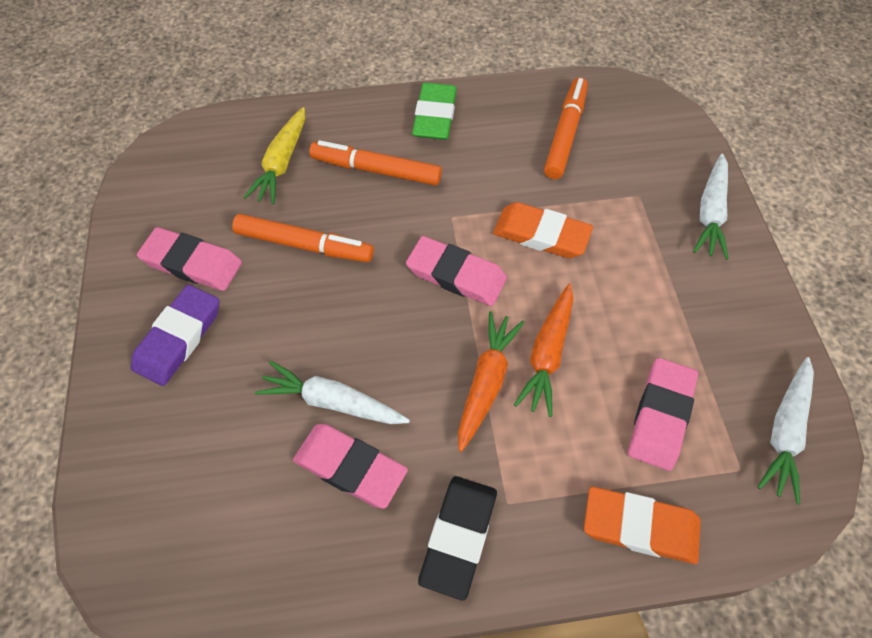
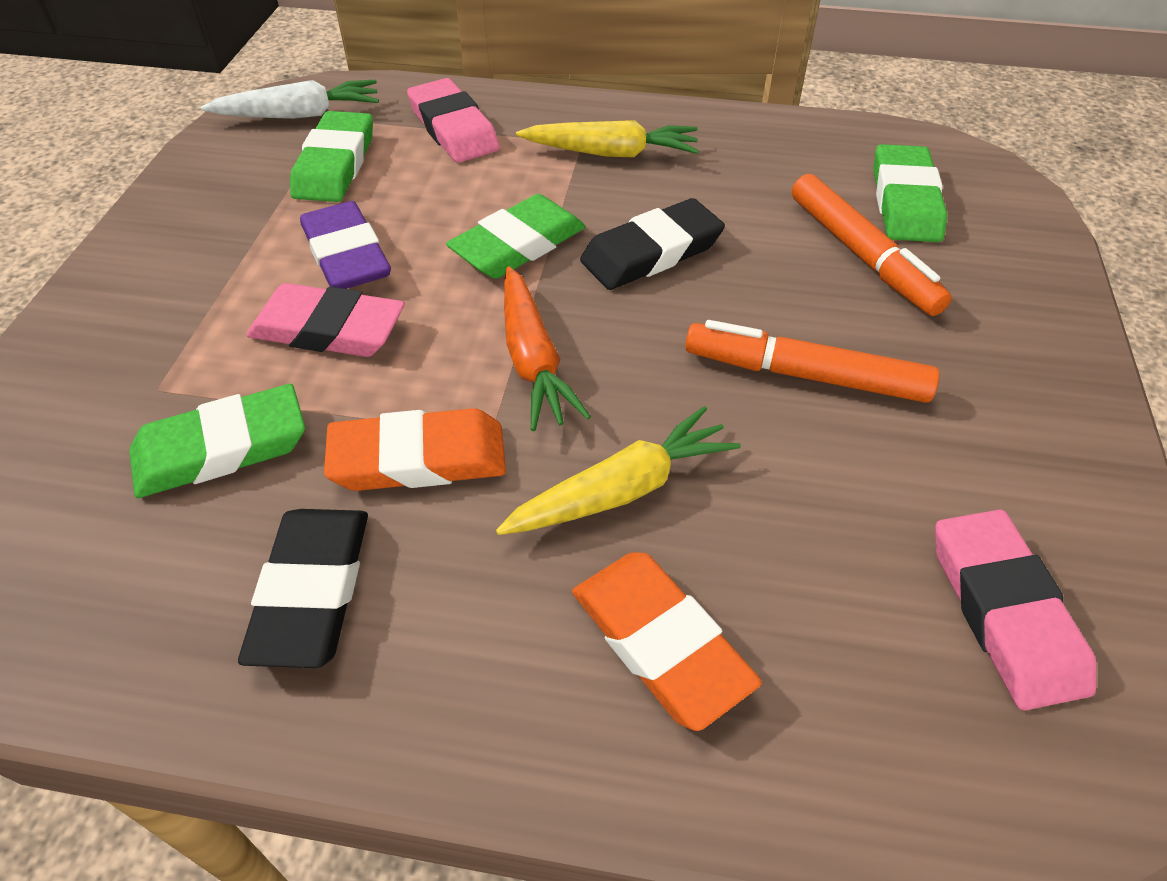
black eraser: [418,476,497,601] = 1 -> [238,509,368,668] [580,198,725,290] = 2
green eraser: [412,82,457,140] = 1 -> [129,384,305,498] [290,111,373,202] [446,194,586,279] [873,144,947,242] = 4
orange carrot: [458,311,524,452] [514,283,573,417] = 2 -> [504,266,591,431] = 1
orange marker: [232,214,374,262] [309,140,442,186] [544,77,588,179] = 3 -> [685,320,939,403] [792,174,952,316] = 2
pink eraser: [137,227,242,291] [293,424,408,509] [406,236,507,306] [628,358,698,471] = 4 -> [247,283,405,357] [407,78,500,163] [935,509,1096,711] = 3
white carrot: [255,361,410,424] [693,154,729,260] [757,357,814,504] = 3 -> [200,80,379,119] = 1
yellow carrot: [243,107,305,204] = 1 -> [496,406,741,535] [516,120,699,157] = 2

